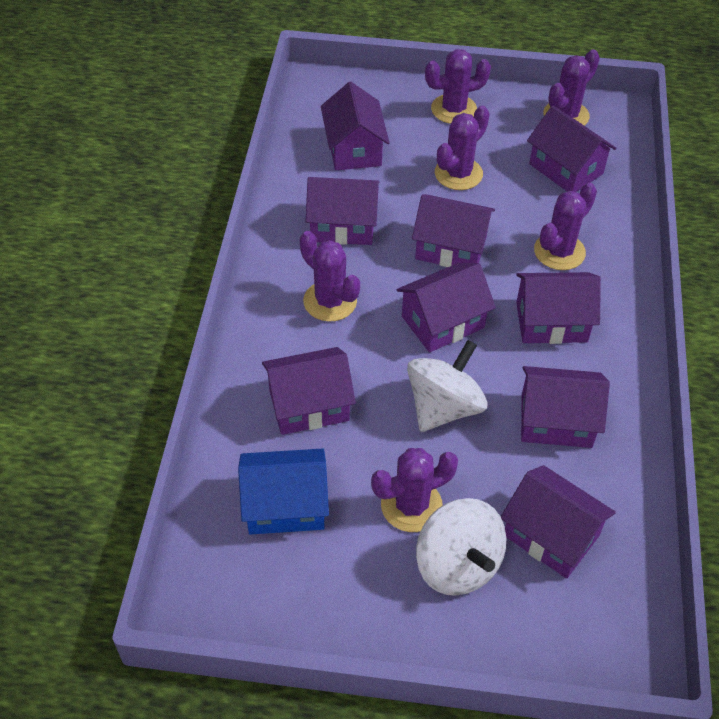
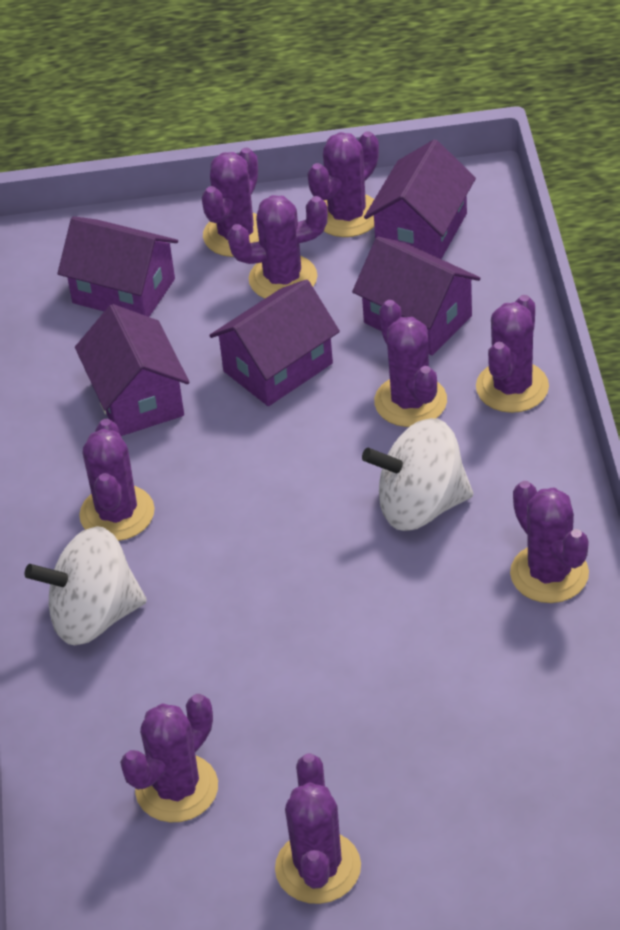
blue house: [238,449,329,535] = 1 -> none = 0
purple cactus: [299,231,360,322] [371,448,458,532] [425,49,491,124] [435,106,490,190] [534,183,597,270] [543,49,600,126] = 6 -> [79,419,155,541] [120,694,218,823] [202,148,259,257] [227,195,328,299] [275,753,361,904] [307,131,379,237] [374,300,447,427] [476,295,549,413] [510,481,589,603] = 9
purple house: [262,347,356,435] [306,177,379,245] [321,82,389,170] [396,263,496,353] [412,194,495,267] [501,465,616,578] [516,272,601,344] [521,366,610,448] [527,106,617,192] = 9 -> [57,216,178,317] [75,304,190,436] [209,279,340,406] [352,237,480,355] [364,139,476,259] = 5

